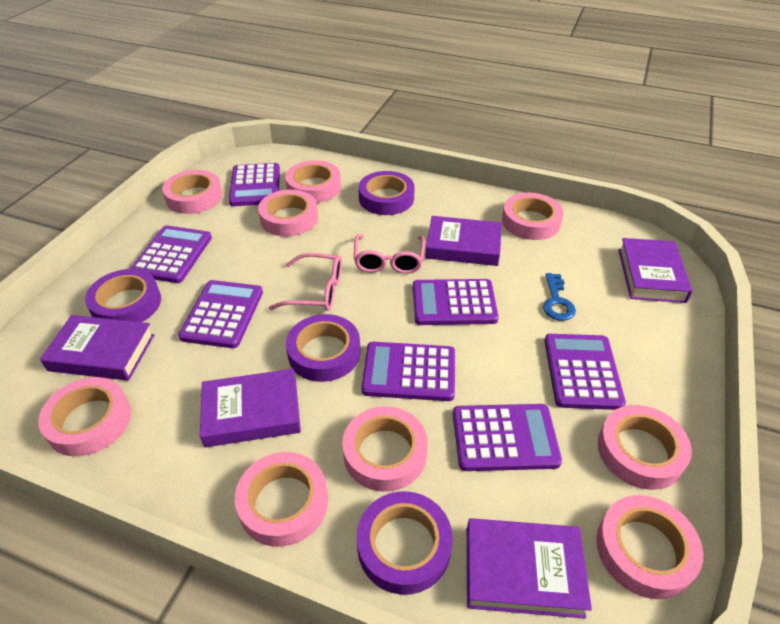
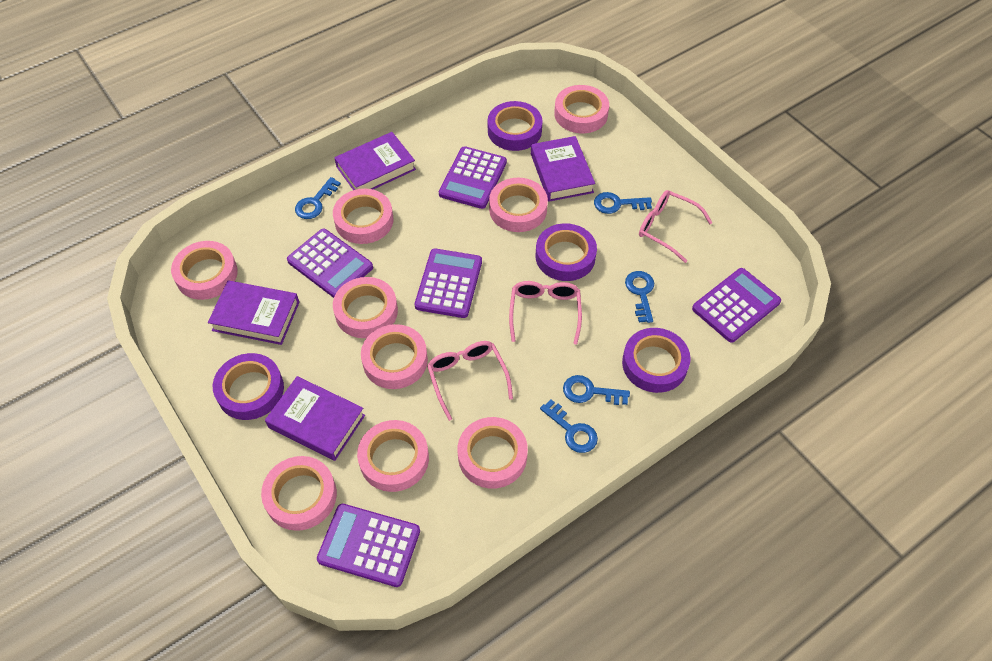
blue key: [543,273,576,321] = 1 -> [295,177,341,219] [540,399,598,453] [563,375,630,405] [594,192,652,214] [625,271,654,323] = 5
pink glasses: [269,253,342,311] [354,234,425,274] = 2 -> [427,341,513,421] [509,281,582,345] [639,190,713,263] = 3
purple book: [40,315,154,381] [200,369,301,447] [425,216,502,266] [467,518,592,619] [618,238,693,303] = 5 -> [208,280,300,345] [265,376,365,461] [334,132,416,190] [531,136,595,202] = 4
purple calculator: [130,225,212,283] [178,280,263,348] [229,163,280,206] [362,342,455,401] [413,279,499,325] [453,404,562,471] [544,334,626,410] = 7 -> [287,229,373,298] [317,504,420,587] [415,248,482,318] [439,146,507,209] [692,268,781,343] = 5

